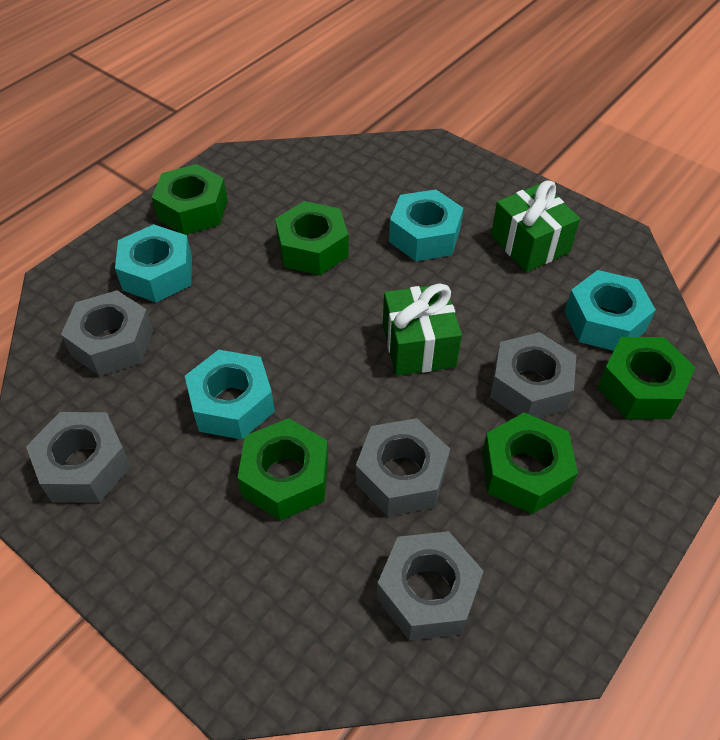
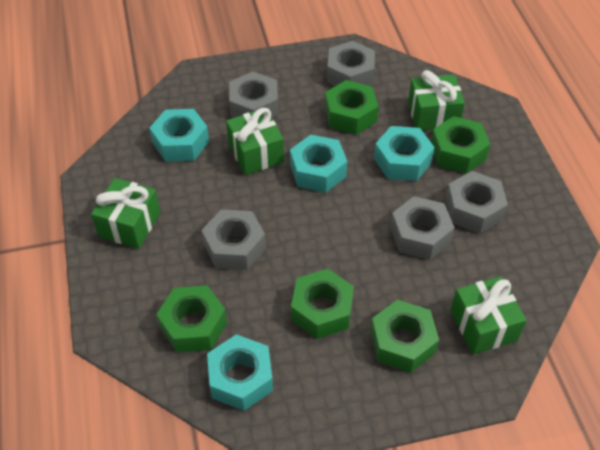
green gift: [383,283,462,376] [491,180,580,272] = 2 -> [91,178,160,249] [226,108,284,175] [408,70,465,131] [450,276,527,355] = 4

